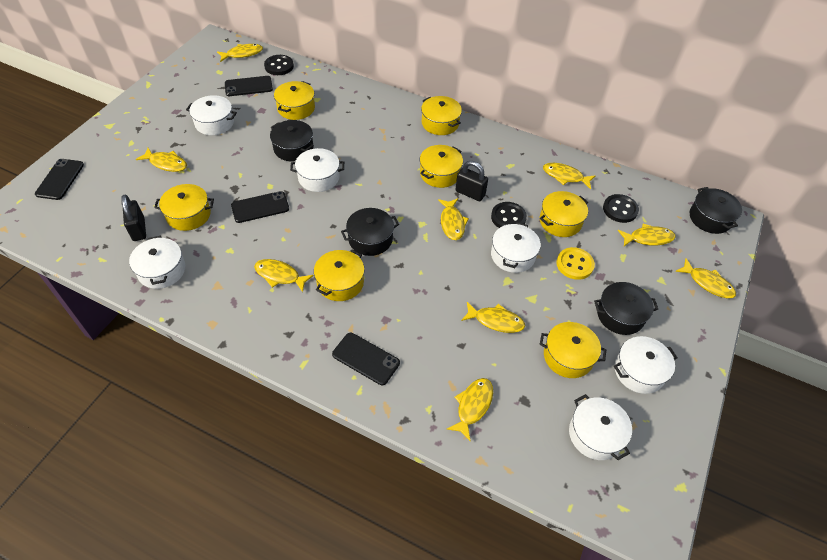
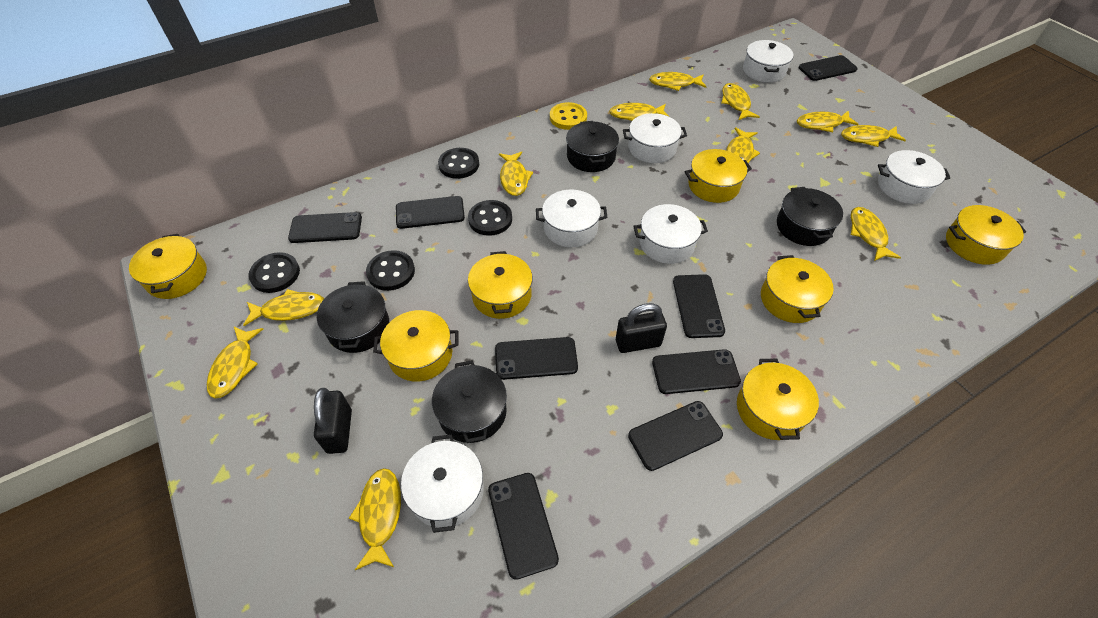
black button: [264,55,294,75] [491,202,527,228] [603,194,639,223] = 3 -> [248,252,300,293] [366,250,415,291] [438,148,479,179] [468,200,512,236] = 4
black phone: [35,159,84,200] [225,76,273,96] [231,191,289,223] [332,333,400,385] = 4 -> [288,212,362,243] [396,196,465,229] [488,473,559,580] [495,337,578,380] [628,401,723,471] [652,349,741,394] [673,274,725,338] [799,55,858,81] = 8
yellow fish: [136,148,187,172] [217,44,263,62] [254,259,314,292] [438,198,469,240] [447,378,493,441] [461,302,525,333] [543,163,596,189] [618,224,676,246] [675,258,736,298] = 9 -> [207,327,263,399] [243,289,324,326] [349,468,401,570] [499,151,533,196] [609,103,668,121] [649,72,706,91] [721,83,760,120] [726,127,760,163] [797,111,858,132] [841,125,906,147] [851,207,901,261] = 11

